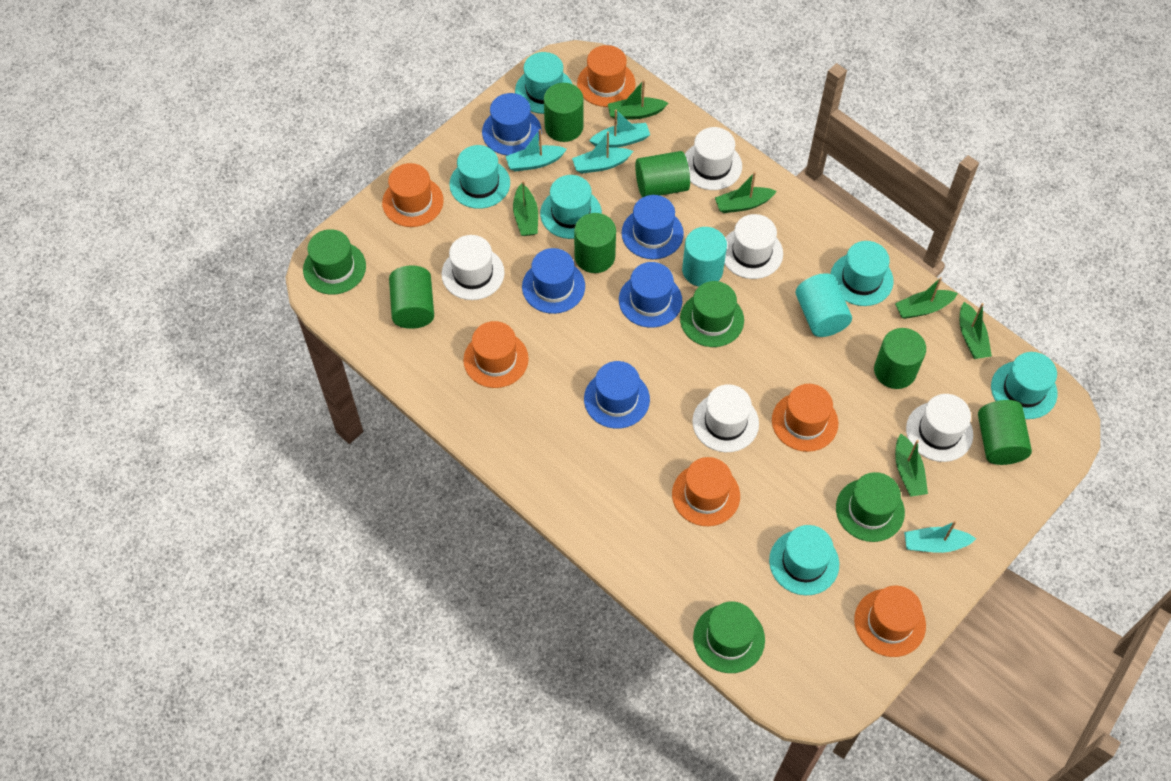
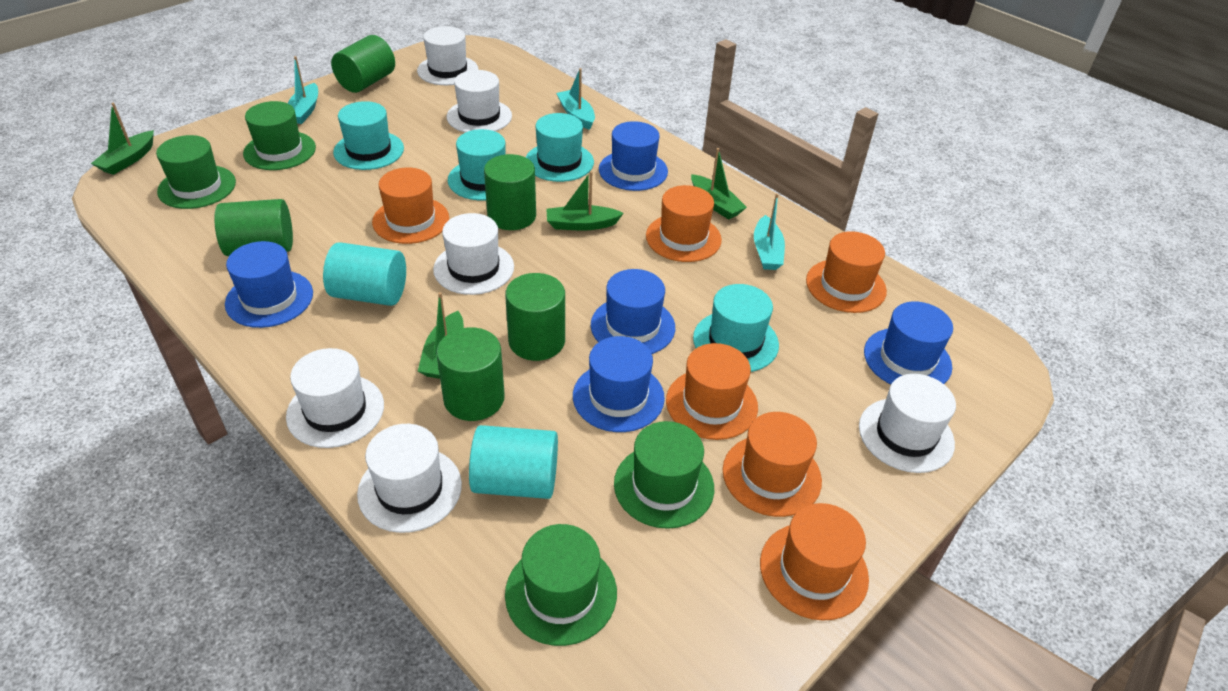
green boat: [513,180,538,236] [608,80,668,120] [715,172,777,213] [895,277,958,319] [895,434,928,497] [960,302,992,359] = 6 -> [91,103,154,175] [418,292,464,379] [546,171,624,230] [691,148,747,220] = 4
green cylinder: [389,265,434,329] [544,83,584,142] [574,213,616,273] [635,151,690,198] [874,328,926,389] [978,400,1032,465] = 6 -> [214,199,293,256] [331,35,395,93] [436,327,505,421] [484,154,536,230] [505,273,565,361] = 5
turquoise boat: [506,129,567,172] [572,131,633,174] [589,110,650,148] [904,521,976,553] = 4 -> [288,56,318,124] [556,68,595,130] [754,193,785,270] = 3
turquoise hat: [449,145,510,209] [515,52,572,114] [540,175,602,239] [769,525,839,595] [830,241,894,306] [991,352,1057,419] = 6 -> [333,101,404,170] [448,129,505,200] [526,113,594,182] [693,284,779,372] = 4
white hat: [441,235,505,300] [685,127,742,190] [692,384,759,452] [724,214,783,279] [906,394,973,462] = 5 -> [286,348,384,448] [357,424,462,533] [417,26,478,85] [433,213,514,295] [447,70,512,133] [859,374,956,473] = 6

